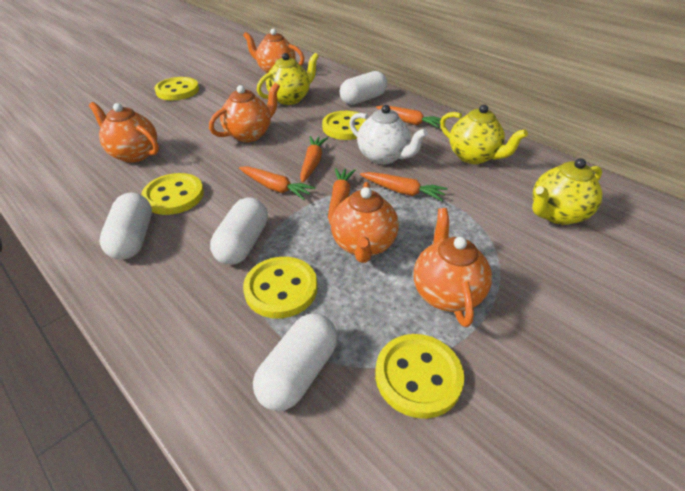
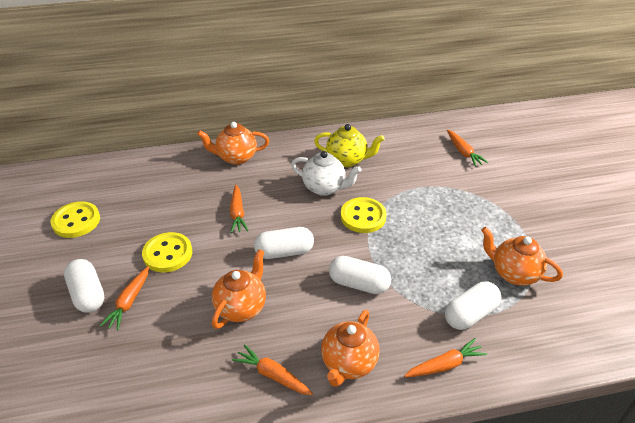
orange teapot: [89,102,159,163] [209,83,280,142] [243,28,305,73] [331,182,399,263] [413,208,492,327] = 5 -> [197,122,269,165] [212,249,266,329] [321,310,379,387] [481,227,563,286] = 4
yellow button: [141,173,204,215] [154,77,199,100] [243,257,318,318] [322,111,368,140] [375,334,464,419] = 5 -> [51,201,100,238] [142,232,192,272] [341,197,387,233] = 3
yellow teapot: [257,53,319,105] [440,105,528,164] [532,158,602,225] = 3 -> [314,124,385,167] = 1

